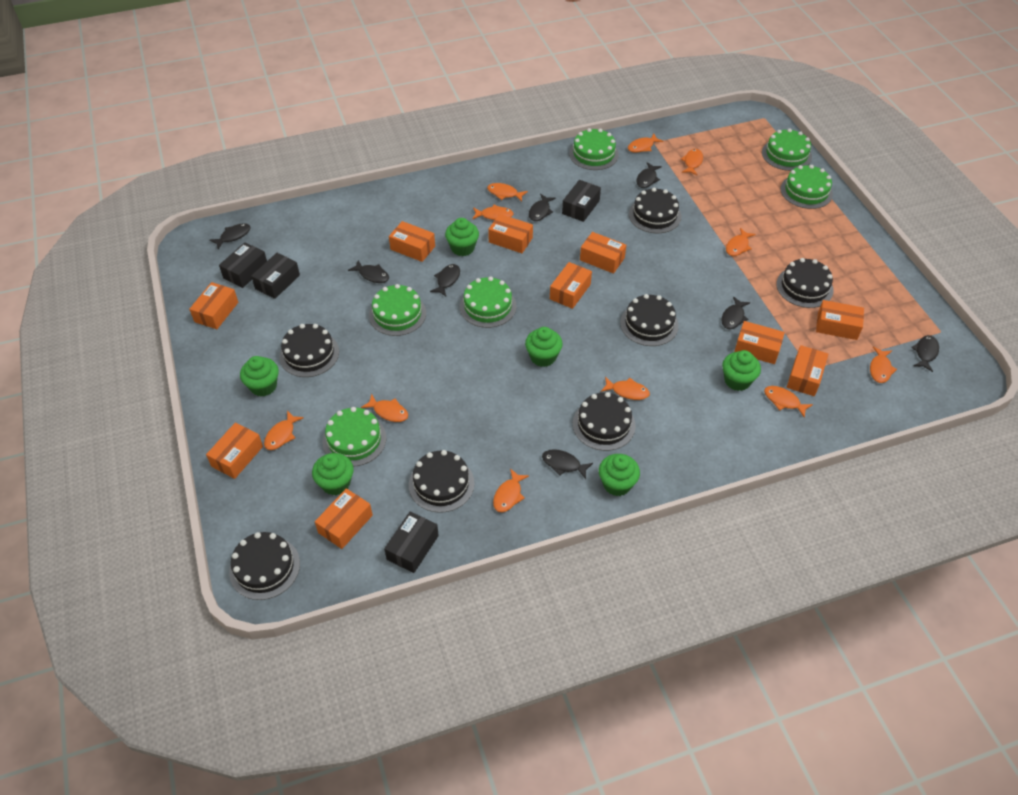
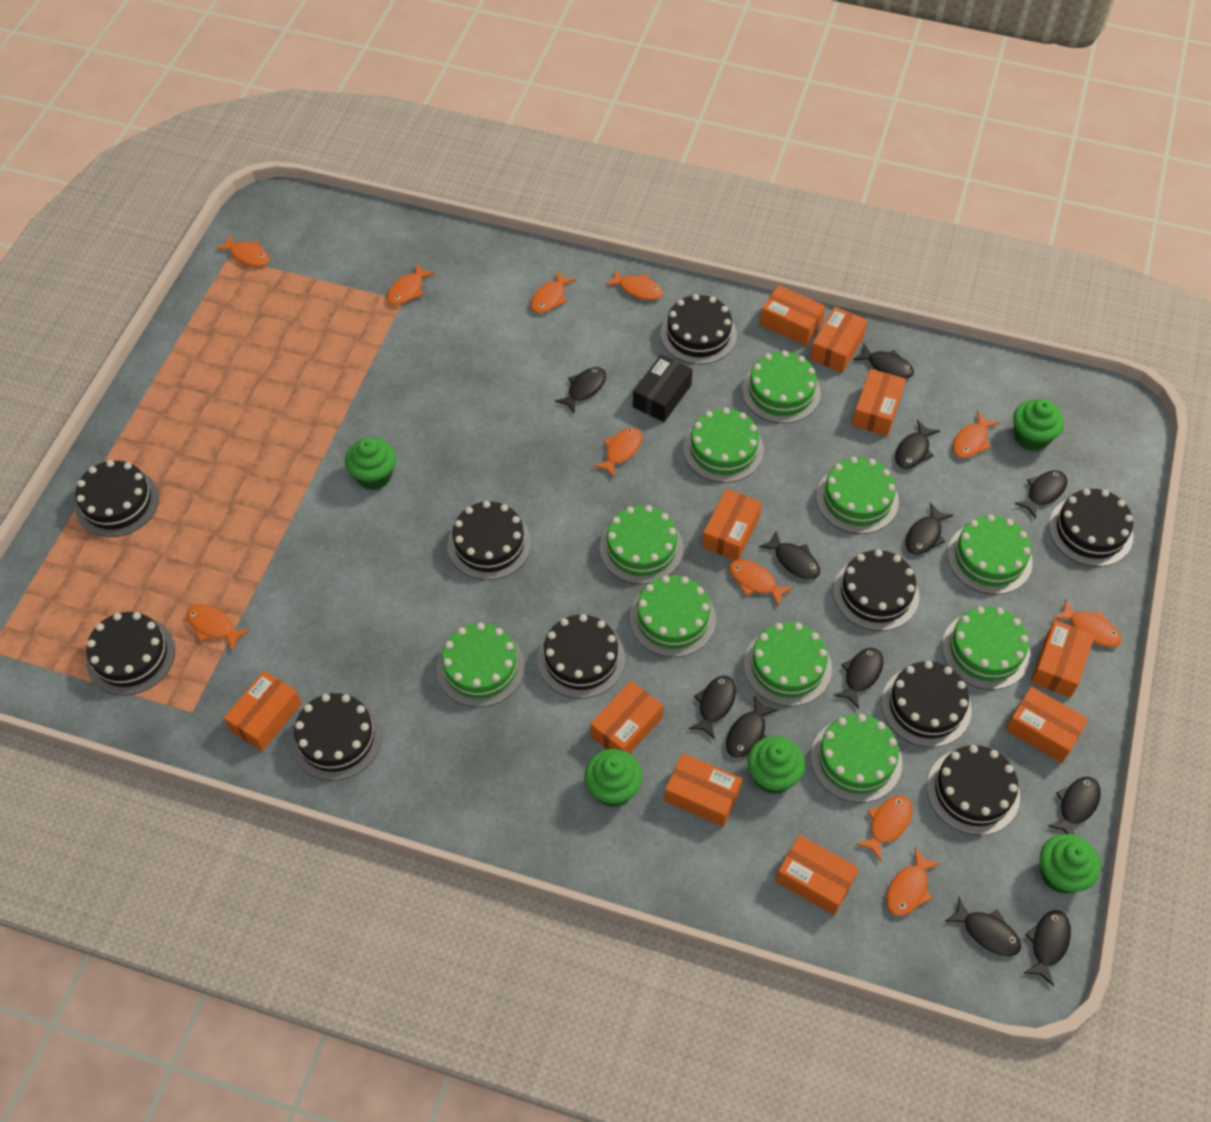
black box: [219,242,267,288] [251,253,300,299] [384,511,439,573] [562,180,601,222] = 4 -> [633,354,693,422] = 1
black cake: [229,532,300,600] [279,324,339,377] [409,450,474,513] [573,392,636,451] [620,294,679,346] [629,188,681,233] [776,258,833,308] = 7 -> [75,460,159,537] [86,612,175,696] [291,693,382,781] [448,501,531,580] [537,614,625,698] [661,294,737,364] [833,549,919,631] [881,661,972,747] [927,745,1020,835] [1049,488,1133,567] = 10
black fish: [209,223,251,249] [348,260,389,283] [430,264,460,296] [529,194,556,221] [542,449,593,479] [636,162,662,188] [721,297,750,329] [911,335,939,372] = 8 -> [555,367,606,413] [689,675,736,740] [726,696,779,758] [759,531,820,579] [834,648,883,709] [853,343,914,379] [895,420,940,469] [905,503,953,555] [945,897,1021,956] [1014,470,1067,519] [1024,910,1071,986] [1048,777,1101,835] = 12
green cake: [323,407,386,466] [369,284,426,336] [460,277,516,328] [569,128,619,170] [762,128,812,171] [781,165,833,209] = 6 -> [437,622,525,707] [600,505,683,584] [630,575,716,657] [683,407,764,483] [742,351,821,423] [744,622,832,706] [811,714,902,803] [816,457,899,534] [942,606,1030,690] [947,514,1033,595] = 10
green cupcake: [240,356,279,396] [312,453,354,495] [445,218,479,256] [525,327,563,367] [599,454,640,496] [722,350,761,391] = 6 -> [345,437,396,490] [585,749,642,807] [747,736,805,794] [1013,399,1064,451] [1040,834,1100,894] = 5

